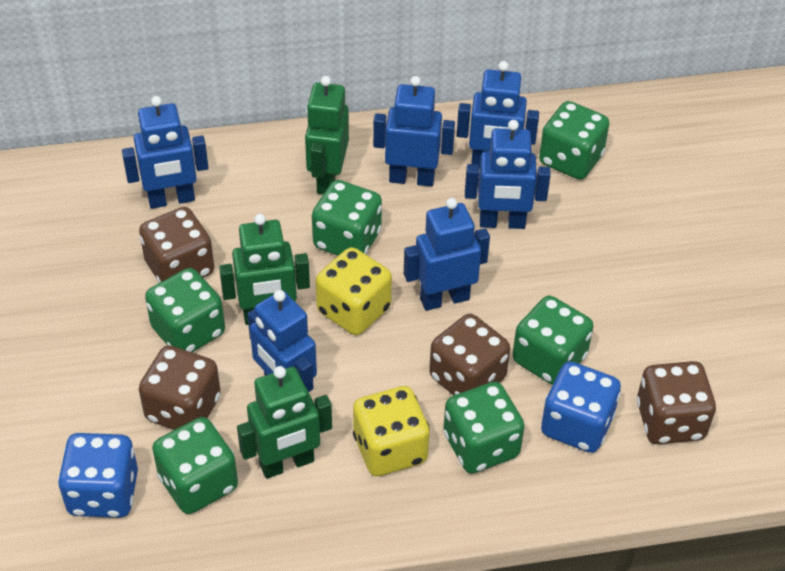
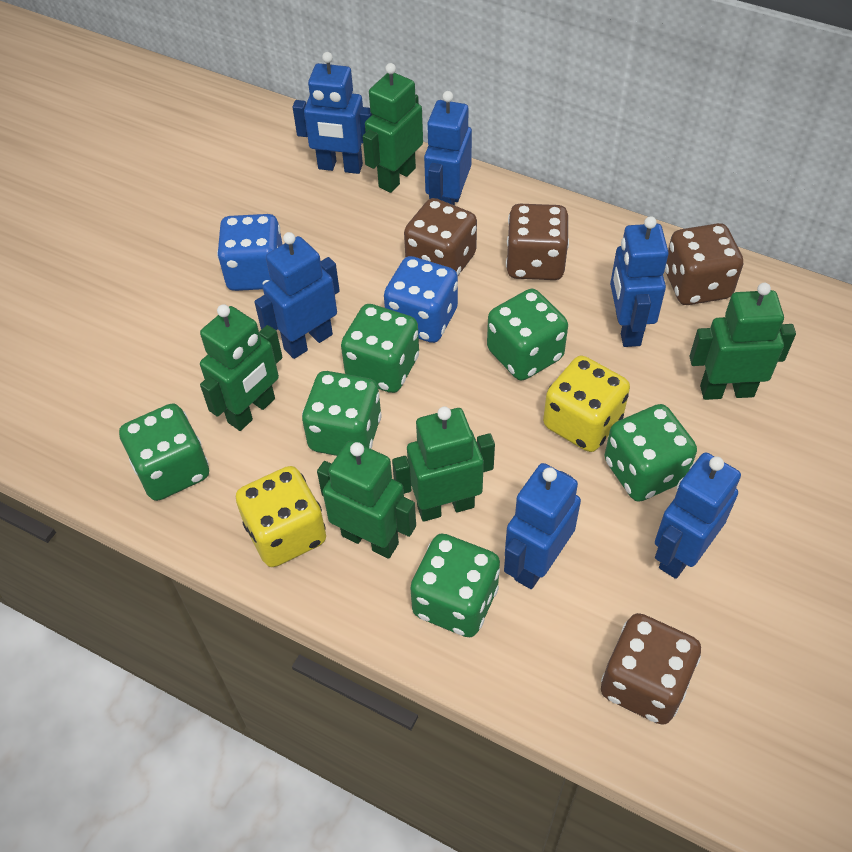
green robot: [219,214,310,325] [237,366,332,479] [305,76,349,195] = 3 -> [200,304,283,431] [317,441,416,559] [363,63,423,193] [392,406,495,522] [689,283,796,400] = 5

